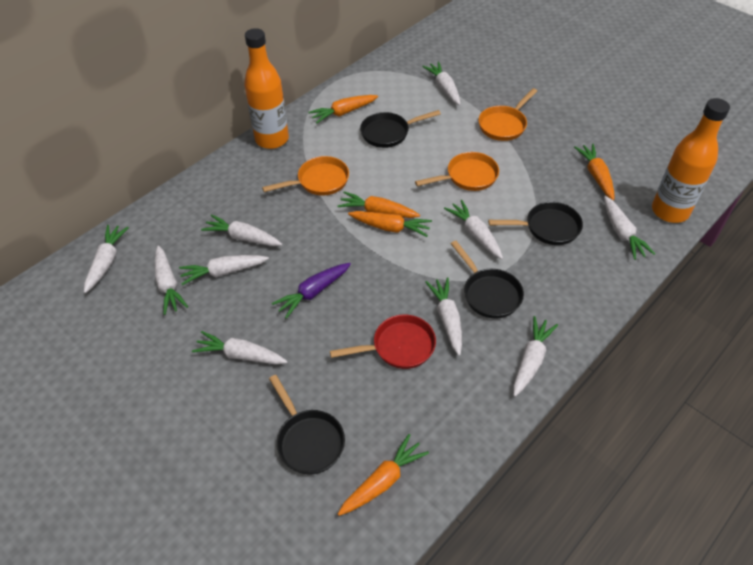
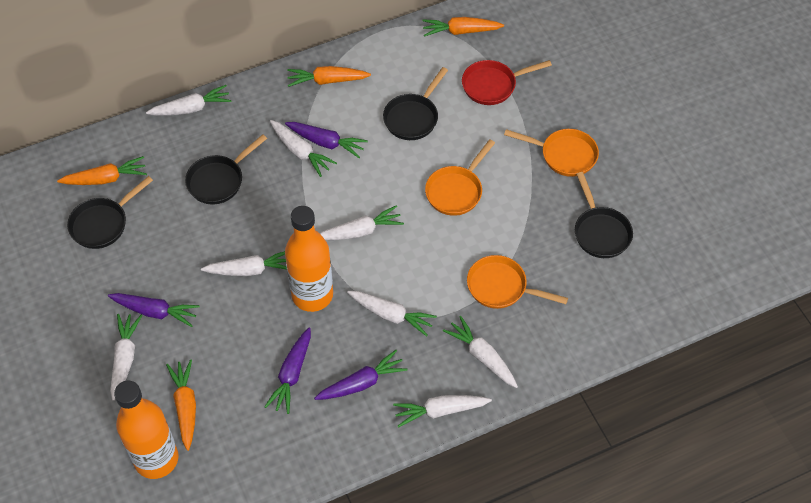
orange carrot: [308,95,378,124] [338,192,420,218] [338,434,429,516] [348,211,432,237] [574,144,614,200] = 5 -> [57,156,147,185] [166,359,196,451] [287,66,371,87] [422,17,504,37] = 4
purple carrot: [272,263,351,319] = 1 -> [108,293,200,327] [264,328,311,414] [285,122,368,158] [314,350,408,400] = 4
white carrot: [84,225,129,293] [154,245,188,315] [179,255,269,285] [192,331,288,365] [201,214,282,246] [422,62,461,105] [425,277,462,356] [444,200,503,259] [513,316,558,397] [604,196,655,260] = 10 -> [110,314,142,401] [146,85,232,116] [201,251,287,276] [270,120,337,177] [320,205,404,240] [347,291,437,337] [393,395,492,428] [443,316,518,388] = 8

